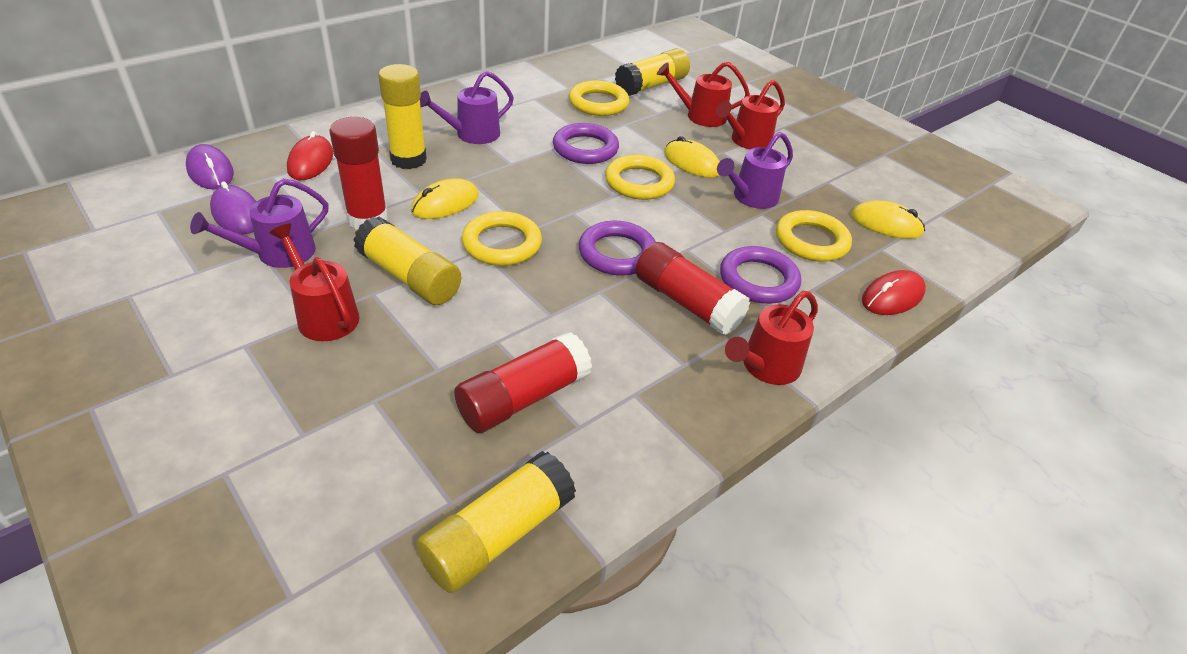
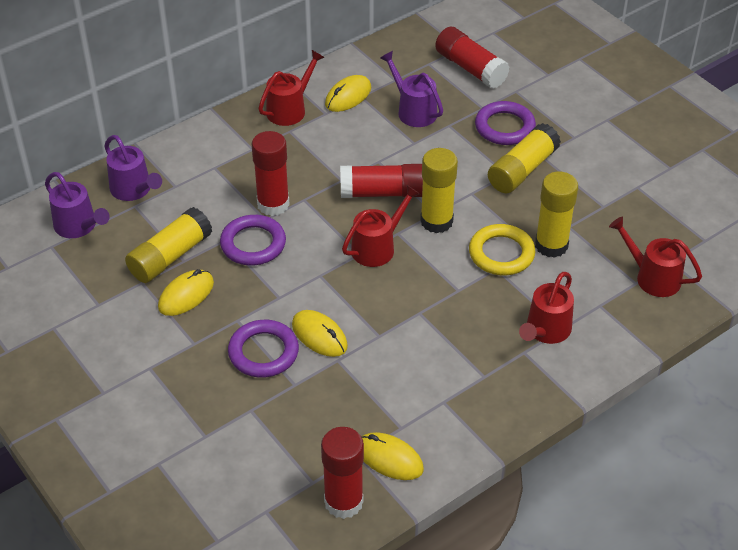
purple mouse: [186,144,234,190] [210,182,257,234] = 2 -> none = 0
red glue stick: [329,117,388,230] [454,332,592,433] [635,242,750,336] = 3 -> [252,131,290,216] [321,427,364,519] [340,164,423,198] [435,27,510,88] = 4
red mouse: [287,131,333,180] [862,270,926,315] = 2 -> none = 0
yellow mouse: [411,179,479,219] [664,136,720,178] [851,201,925,239] = 3 -> [158,269,214,316] [292,310,348,357] [325,75,371,112] [362,432,424,480] = 4
yellow ring: [462,211,542,266] [569,80,629,116] [605,155,675,200] [776,210,852,262] = 4 -> [469,224,535,275] = 1

